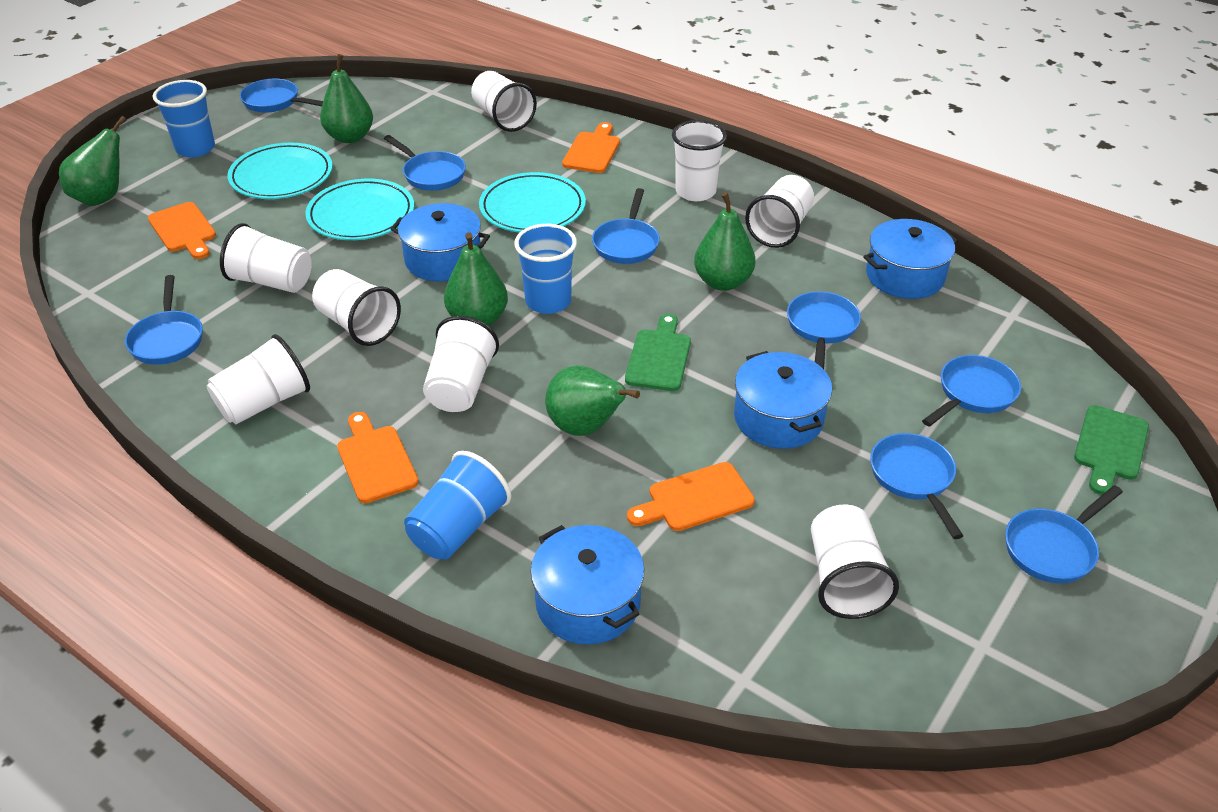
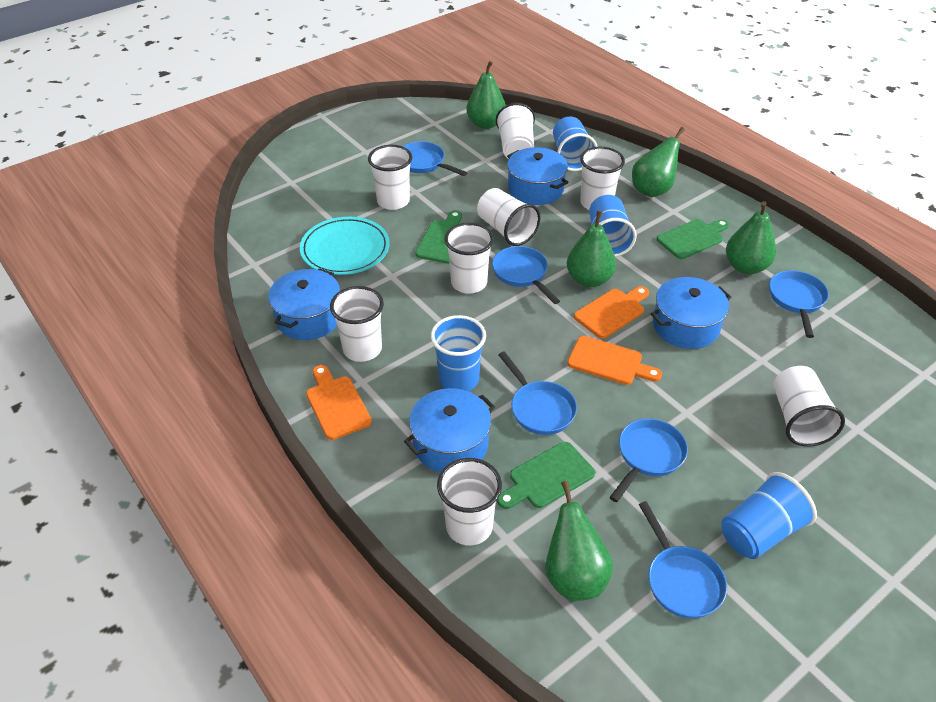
blue cup: [153,80,215,158] [404,451,511,559] [514,224,577,314] = 3 -> [431,315,486,391] [553,116,598,171] [589,195,637,257] [721,472,817,559] = 4
blue pan: [125,275,203,365] [240,79,323,113] [384,135,466,191] [592,188,660,264] [787,291,861,369] [870,433,963,539] [922,355,1021,427] [1005,485,1123,583] = 8 -> [403,141,467,176] [492,246,560,304] [498,351,577,435] [609,418,688,502] [639,501,727,619] [769,270,829,338] = 6
green cutting board: [625,314,691,391] [1074,405,1149,495] = 2 -> [415,210,462,264] [497,442,595,509] [657,219,729,259] = 3
orange cutting board: [148,202,216,259] [337,412,419,503] [562,122,620,173] [627,462,755,531] = 4 -> [306,365,372,440] [567,336,662,385] [574,286,649,339] = 3
turquoise plate: [227,143,333,199] [305,179,414,240] [479,172,586,233] = 3 -> [300,217,390,275] = 1

